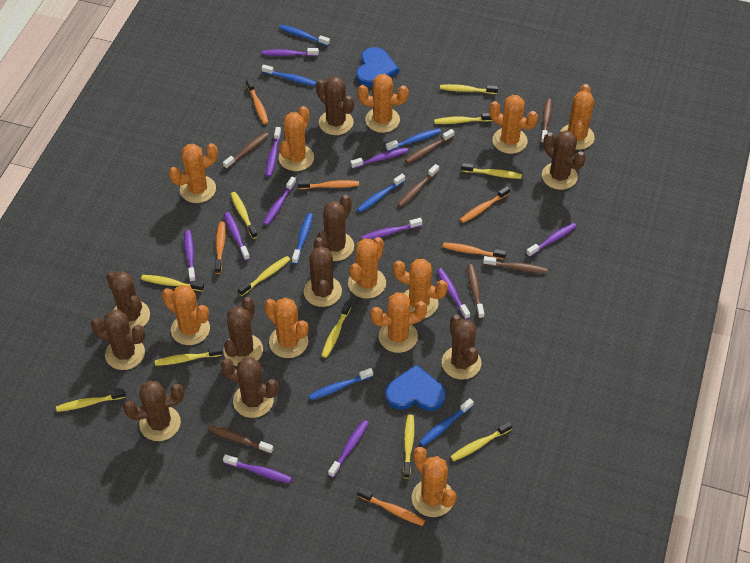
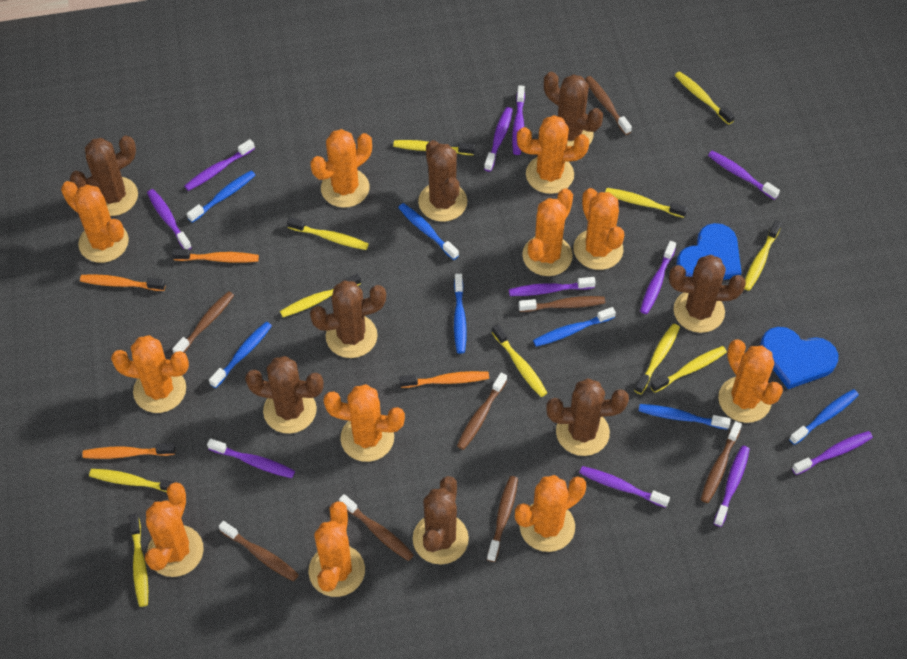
brown cactus: [91,310,146,370] [106,271,150,330] [123,381,184,441] [221,357,279,418] [223,297,263,366] [304,237,342,307] [316,76,354,135] [317,195,354,261] [442,315,481,380] [542,130,586,190] = 10 -> [70,136,138,216] [245,356,324,434] [310,281,386,358] [413,476,469,564] [418,140,467,222] [544,72,603,146] [546,378,629,456] [669,255,746,333] = 8
brown toothbrush: [208,425,274,454] [223,132,269,169] [397,164,439,207] [405,129,454,164] [467,264,484,319] [483,256,548,273] [541,99,552,144] = 7 -> [172,291,234,353] [219,521,299,581] [339,494,414,561] [457,373,507,450] [487,476,518,562] [519,296,605,312] [585,76,632,135] [701,421,742,503] = 8
orange toothbrush: [215,222,226,274] [246,79,269,124] [298,180,359,189] [357,488,425,526] [443,242,506,260] [460,186,510,223] = 6 -> [80,274,165,291] [82,443,175,459] [172,249,259,263] [399,371,489,388] = 4

